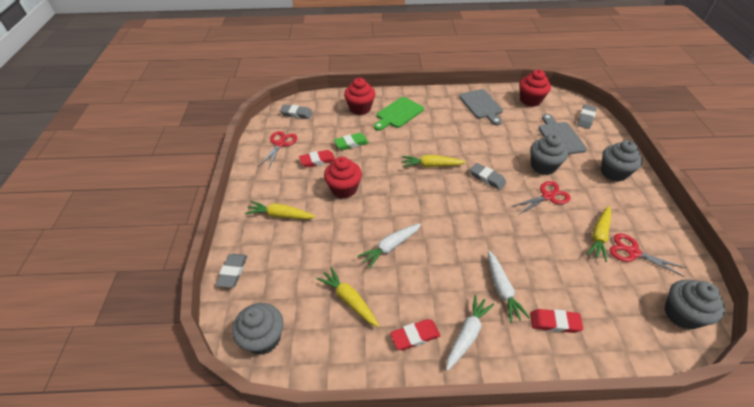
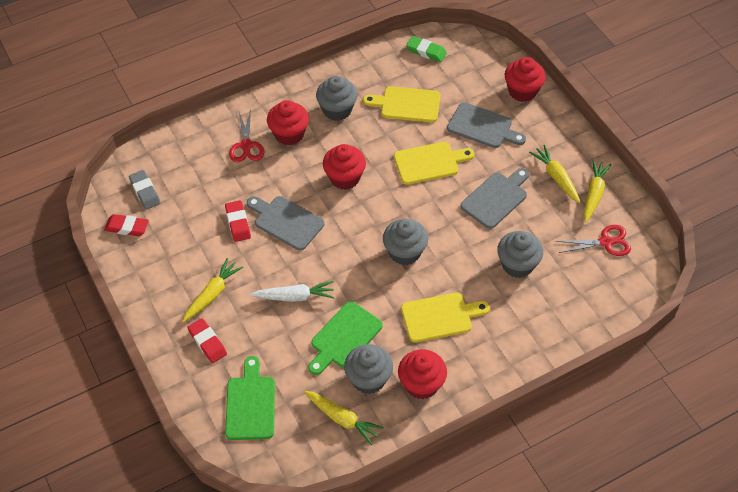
green cutting board: [374,97,424,131] = 1 -> [225,356,275,440] [308,301,383,375] = 2
grey cutting board: [459,89,503,125] [538,114,587,155] = 2 -> [247,196,324,251] [447,102,526,148] [460,168,529,229] = 3
grey eraser: [215,254,247,288] [280,104,313,119] [470,163,506,190] [577,104,597,129] = 4 -> [129,170,161,210] = 1
red cupcake: [324,157,362,198] [344,78,375,115] [519,70,551,107] = 3 -> [267,100,309,146] [323,144,366,190] [398,349,447,399] [505,57,546,102] = 4
red scissors: [258,131,297,169] [511,181,571,214] [610,233,686,277] = 3 -> [229,109,264,162] [556,225,631,256] = 2
white carrot: [358,223,421,269] [446,295,494,371] [488,251,530,323] = 3 -> [250,281,334,302] = 1
yellow cutting board: none = 0 -> [363,86,440,123] [394,142,475,185] [401,293,490,343] = 3

